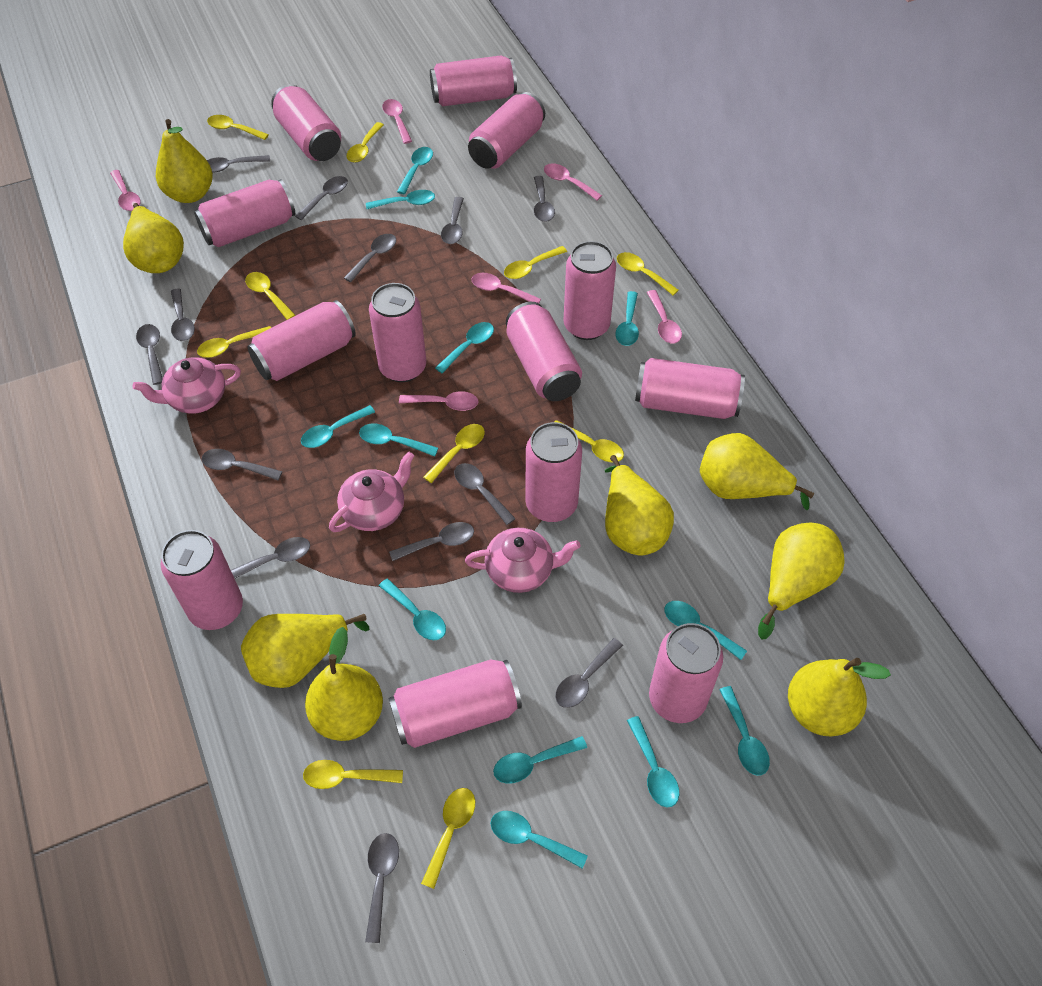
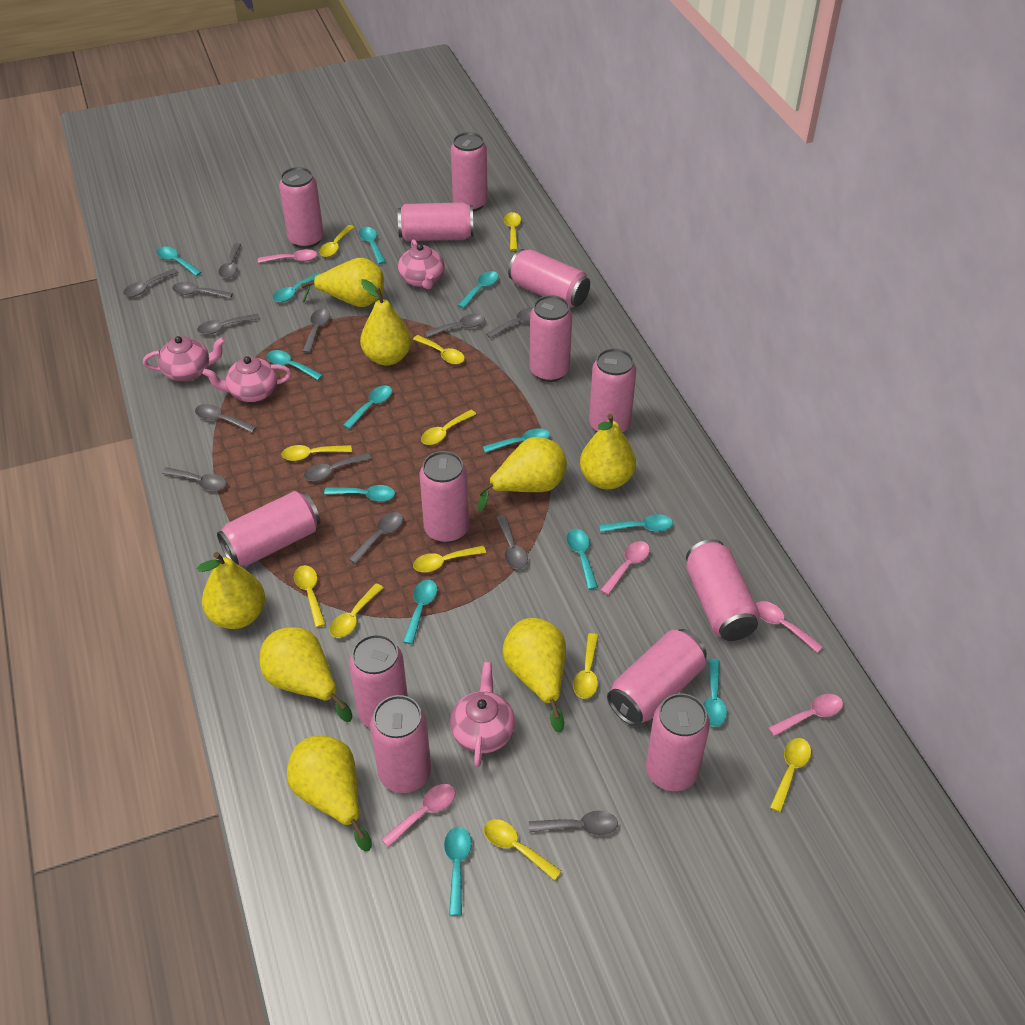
pink spoon: [110,170,141,211] [382,99,412,144] [399,391,478,411] [471,273,541,303] [544,163,602,200] [647,290,682,344] = 6 -> [258,249,317,263] [381,784,455,848] [600,541,650,595] [756,601,823,653] [768,694,843,737] = 5
pink teapot: [133,357,241,414] [329,452,414,532] [465,528,581,593] = 3 -> [143,336,226,381] [203,356,292,402] [398,239,445,289] [450,662,515,767] = 4
turquoise spoon: [301,405,375,448] [359,423,438,457] [366,190,435,209] [379,578,446,640] [397,147,433,194] [435,322,494,373] [490,811,588,869] [493,736,587,784] [616,291,639,346] [627,716,679,807] [664,601,747,660] [719,686,770,776] = 12 -> [156,246,202,276] [266,350,323,380] [273,273,321,302] [324,485,395,502] [343,385,392,429] [359,227,386,264] [403,580,438,644] [444,827,472,916] [458,271,499,308] [483,428,550,453] [566,529,598,590] [600,514,673,532] [703,659,727,727] = 13
yellow spoon: [197,326,271,358] [207,115,269,140] [245,272,296,320] [303,760,403,789] [346,122,384,163] [421,788,475,889] [423,424,485,483] [504,246,567,279] [554,420,624,463] [617,252,679,295] = 10 -> [281,445,352,461] [294,565,326,628] [319,225,355,257] [330,583,383,638] [413,335,465,364] [413,546,486,572] [421,410,476,445] [484,819,562,881] [504,212,521,251] [573,633,599,699] [770,738,811,813] = 11

